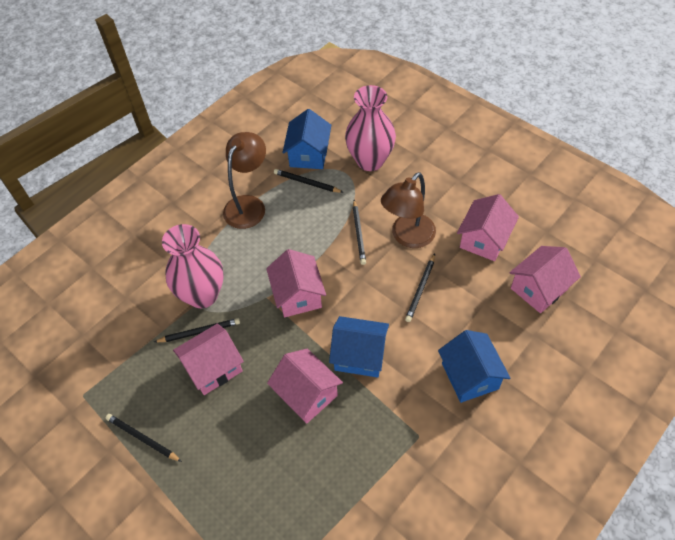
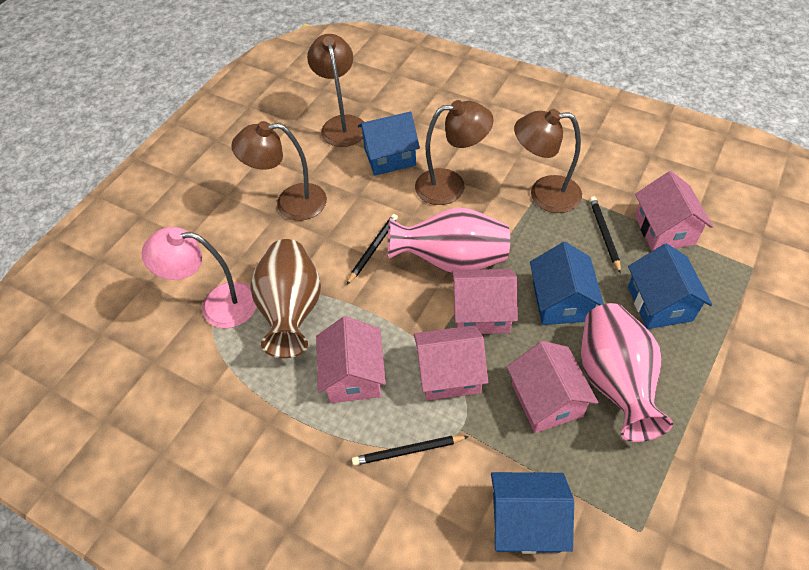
black pencil: [106,414,182,462] [154,318,240,342] [274,169,344,193] [353,200,366,265] [405,254,435,322] = 5 -> [346,214,398,285] [352,436,469,466] [589,196,621,274] = 3
blue house: [282,109,331,169] [329,316,389,377] [438,330,510,403] = 3 -> [358,112,420,176] [491,472,574,554] [530,242,604,325] [628,243,712,329] = 4
brown lamp: [223,132,266,229] [381,172,436,248] = 2 -> [231,121,327,221] [307,34,364,147] [415,100,494,205] [514,109,582,213] = 4
brown vase: none = 0 -> [251,239,321,358] = 1
pink lamp: none = 0 -> [141,227,257,328] = 1

